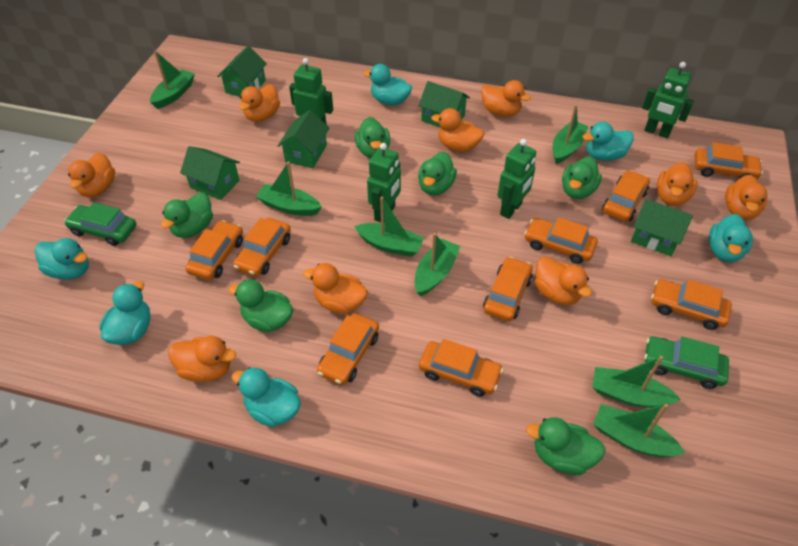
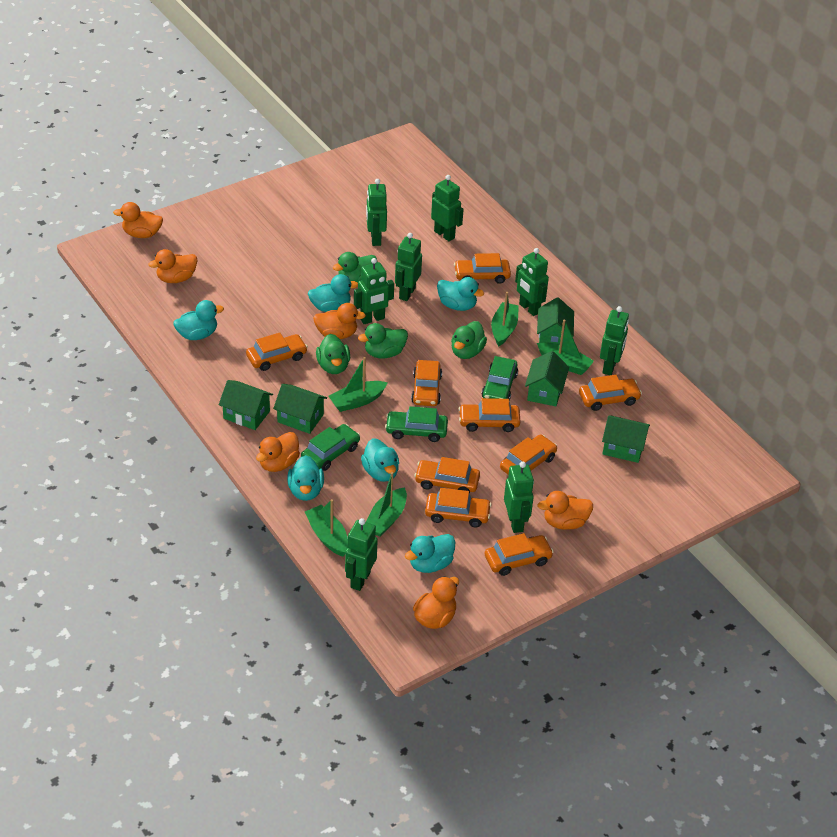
green boat: [150,51,195,109] [256,162,322,216] [354,197,424,257] [414,233,460,296] [553,104,589,164] [592,356,681,408] [593,404,685,457] = 7 -> [305,499,348,557] [329,357,388,412] [366,472,407,537] [491,292,519,346] [537,320,594,375] = 5
green car: [64,202,137,246] [644,336,729,389] = 2 -> [301,424,360,471] [385,406,448,442] [481,356,518,400] = 3
green duck: [161,193,213,238] [229,279,293,332] [355,117,390,158] [418,152,457,195] [526,417,605,475] [562,157,602,199] = 6 -> [316,334,350,374] [333,252,377,283] [358,323,408,358] [451,321,487,359] = 4
green robot: [289,58,333,124] [367,143,401,222] [497,139,536,219] [642,62,694,138] = 4 -> [345,518,378,591] [354,258,394,324] [366,179,387,246] [395,233,422,301] [431,175,464,241] [504,461,534,533] [515,248,549,316] [600,306,629,375] = 8
orange duck: [68,152,115,197] [168,336,236,382] [239,84,280,122] [303,263,368,314] [431,108,484,152] [481,80,531,117] [535,256,592,305] [657,162,697,206] [725,175,767,220] = 9 -> [113,202,163,238] [148,249,197,283] [256,432,300,472] [313,303,366,339] [413,576,459,629] [537,491,593,530] = 6

